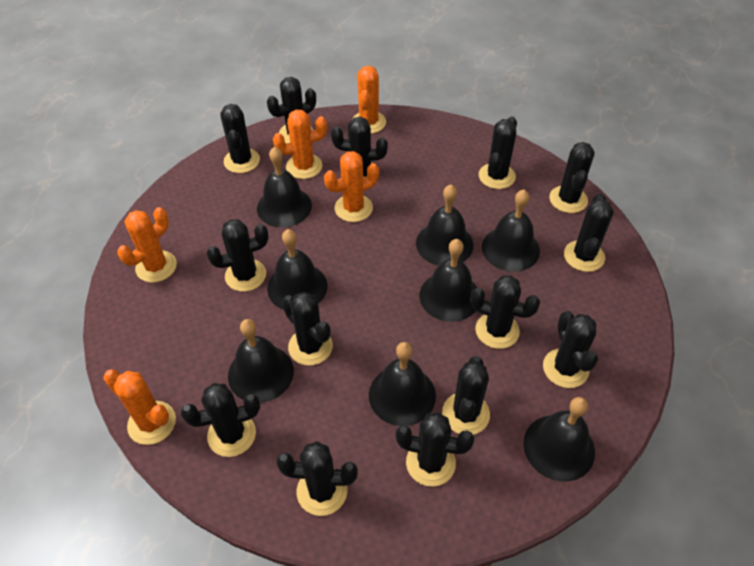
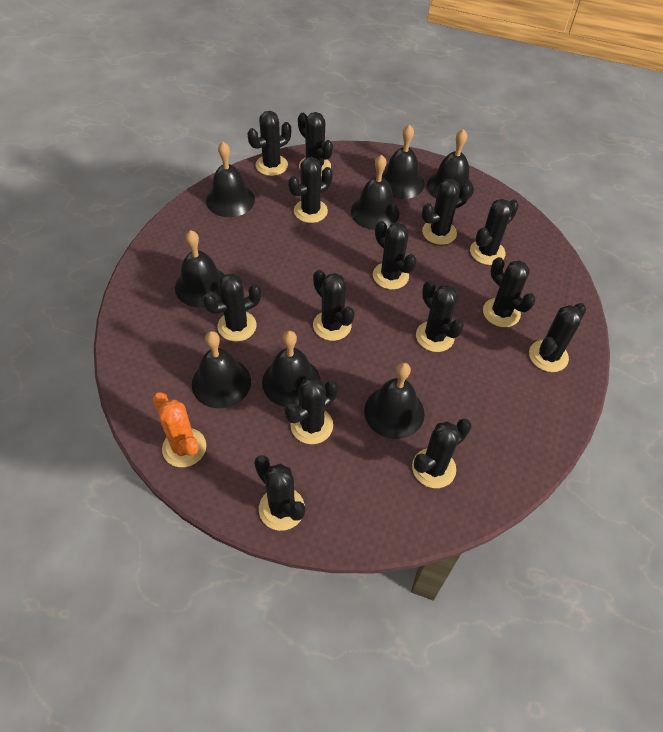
orange cactus: [103,369,176,445] [117,207,177,282] [273,109,327,179] [324,151,379,222] [353,66,386,134] = 5 -> [153,392,206,467] = 1

